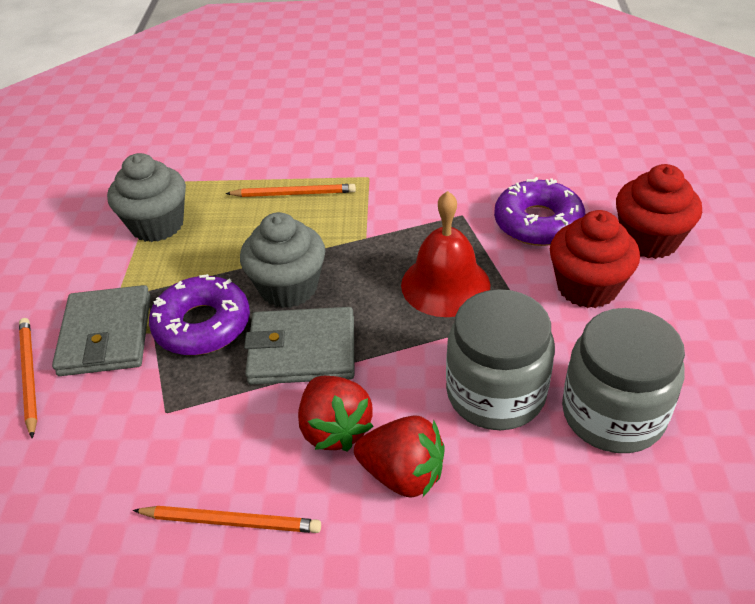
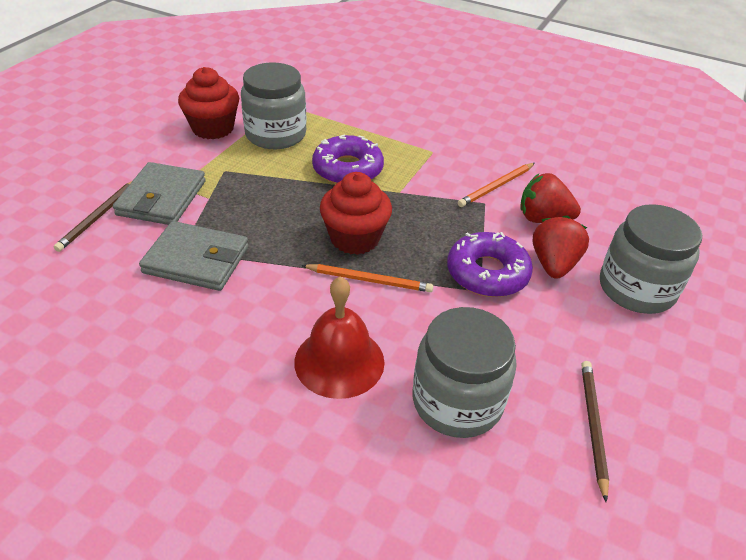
brown pencil: none = 0 -> [53,181,132,252] [581,361,609,502] = 2
grey cupcake: [107,153,186,242] [240,212,325,308] = 2 -> none = 0
grey jar: [446,289,555,430] [562,308,685,453] = 2 -> [241,63,306,149] [412,307,517,438] [600,204,702,314] = 3
orange pencil: [19,318,37,438] [133,506,321,533] [225,184,356,197] = 3 -> [301,264,433,292] [458,163,535,207] = 2

